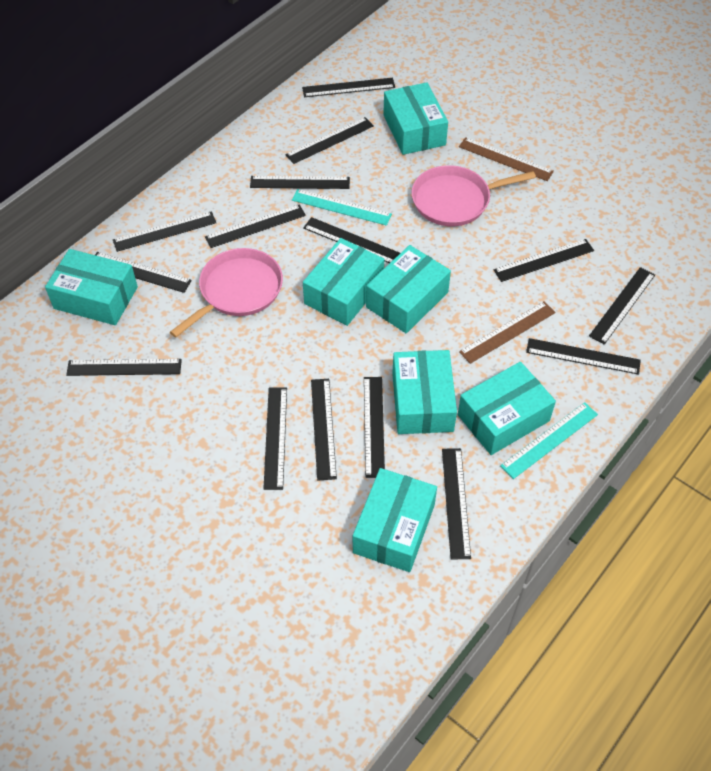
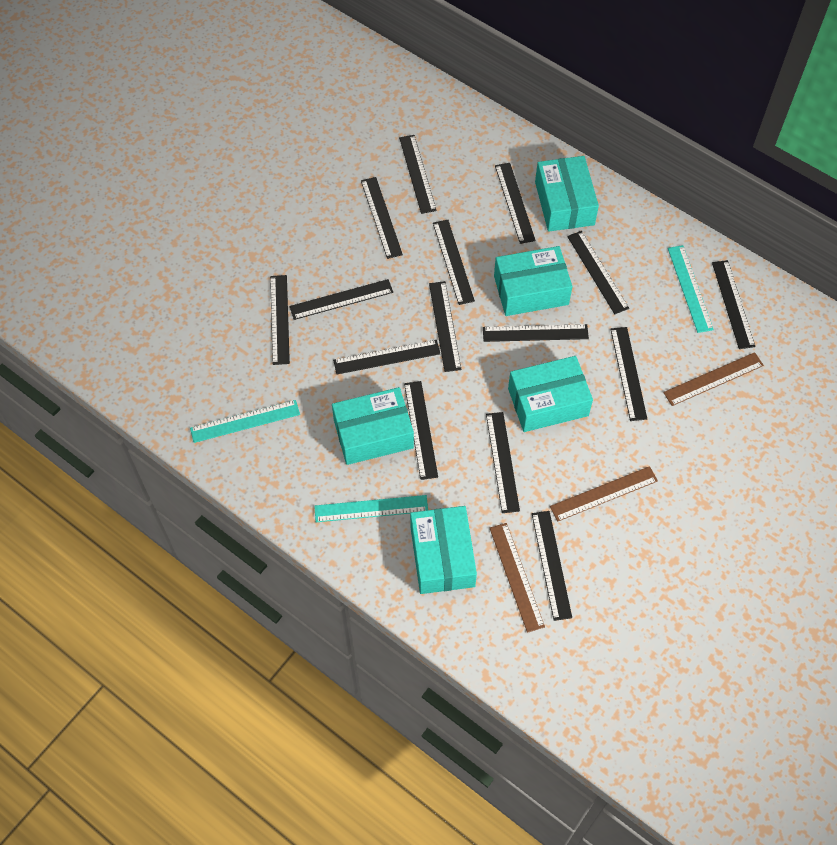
brown ruler: [459,137,554,181] [459,301,556,364] = 2 -> [490,523,545,633] [550,466,658,522] [663,352,764,406] = 3
pink pan: [170,248,283,338] [412,165,536,226] = 2 -> none = 0
turquoise box: [45,249,138,325] [303,238,384,326] [353,468,437,572] [366,245,451,334] [383,82,448,155] [392,350,457,434] [458,362,556,455] = 7 -> [332,387,414,465] [410,506,477,594] [494,246,572,316] [508,356,593,432] [535,156,599,232] = 5
turquoise ruler: [292,189,392,226] [500,402,598,479] = 2 -> [190,400,300,443] [314,495,428,522] [668,245,714,333] = 3

